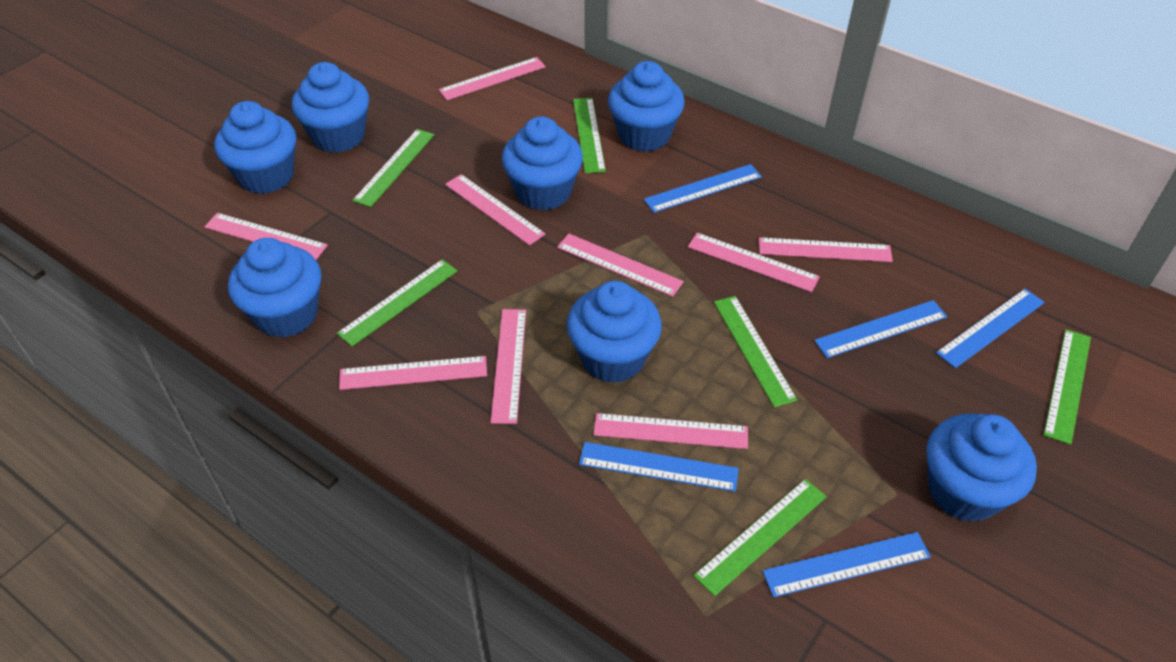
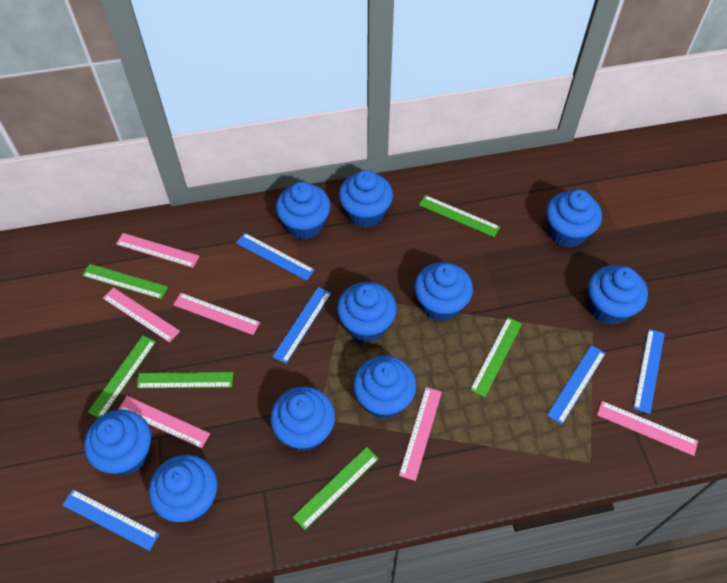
blue cupcake: [214,101,296,194] [228,238,321,338] [292,62,369,153] [501,116,583,210] [567,281,662,383] [608,61,685,152] [926,414,1037,522] = 7 -> [84,410,151,475] [149,455,218,522] [270,387,335,451] [276,182,331,240] [337,282,397,342] [339,170,393,228] [353,356,416,419] [414,262,473,321] [546,189,602,248] [588,265,648,325] = 10
pink ruler: [205,213,328,260] [339,356,487,390] [439,57,546,100] [445,174,545,246] [491,309,526,424] [557,234,684,297] [594,413,748,449] [688,233,820,292] [759,237,893,262] = 9 -> [103,287,180,343] [116,233,199,268] [118,396,210,448] [173,293,260,335] [399,387,442,481] [597,401,698,456] = 6

